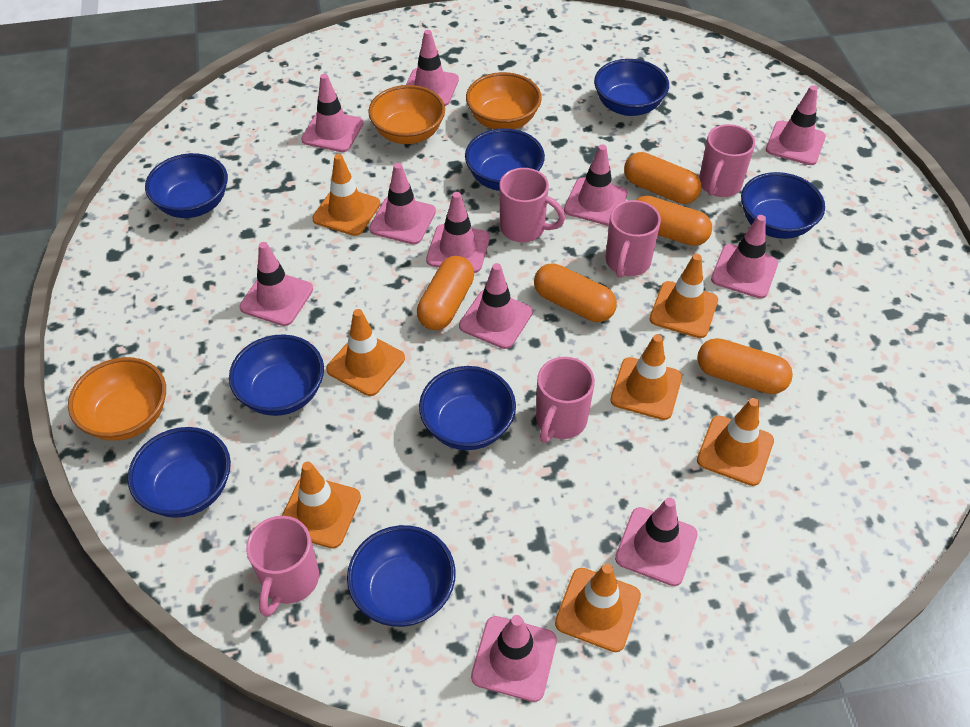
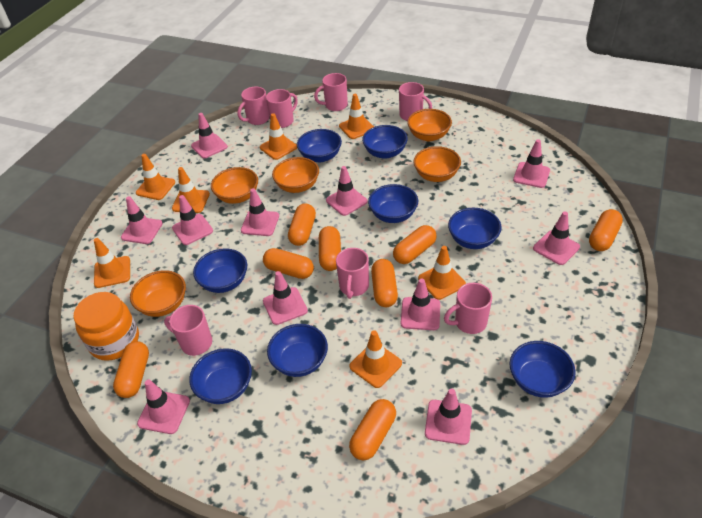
orange bowl: [68,357,166,441] [368,85,445,144] [466,72,542,129] = 3 -> [130,270,186,317] [211,167,258,204] [272,157,319,193] [407,109,452,141] [413,146,461,182] = 5
orange capsule: [417,256,474,330] [534,263,617,322] [624,152,702,204] [636,196,712,246] [697,338,793,394] = 5 -> [113,341,149,398] [263,248,314,279] [288,203,316,246] [319,226,341,271] [349,399,396,460] [371,259,398,307] [393,225,437,264] [589,209,623,251] = 8
orange jar: none = 0 -> [74,292,139,361] = 1
pink mug: [246,516,319,617] [499,168,565,242] [536,357,595,443] [606,200,661,278] [699,124,755,197] = 5 -> [164,305,212,356] [238,87,269,125] [266,89,298,128] [314,73,348,111] [336,248,369,299] [399,82,432,121] [444,283,492,334] = 7

